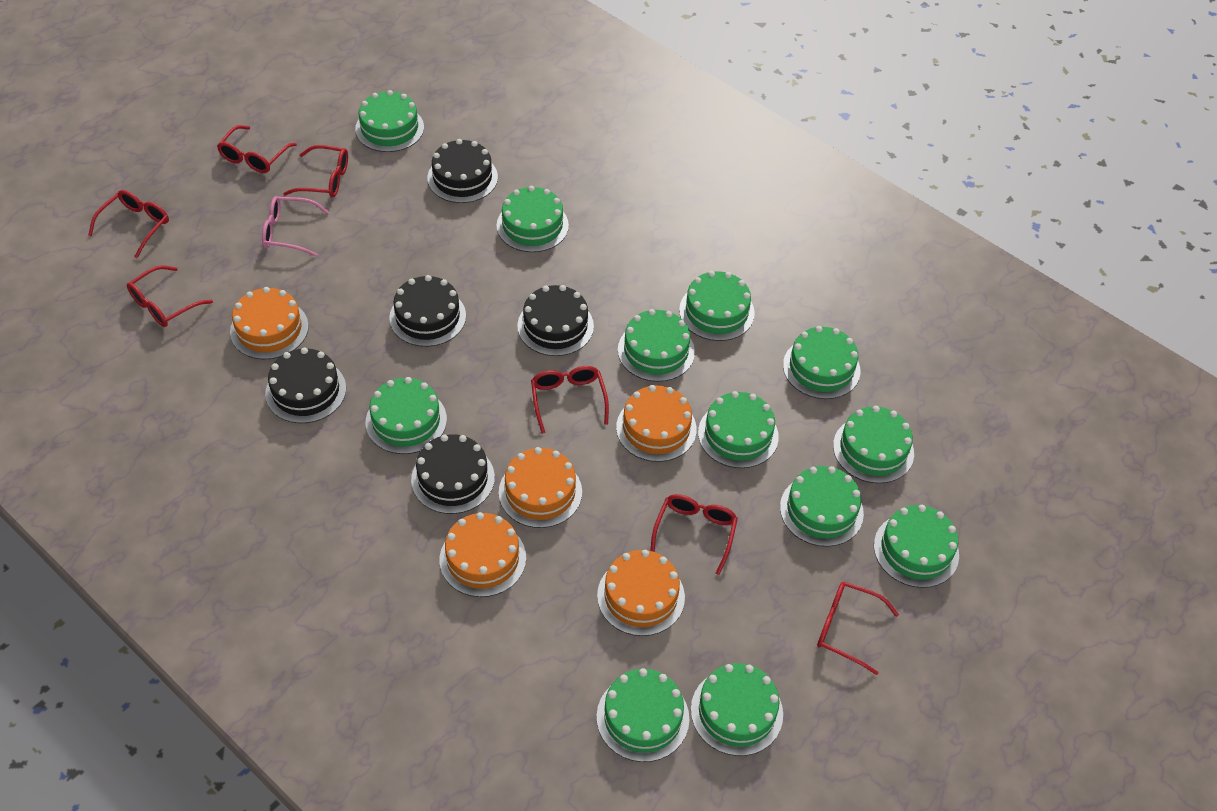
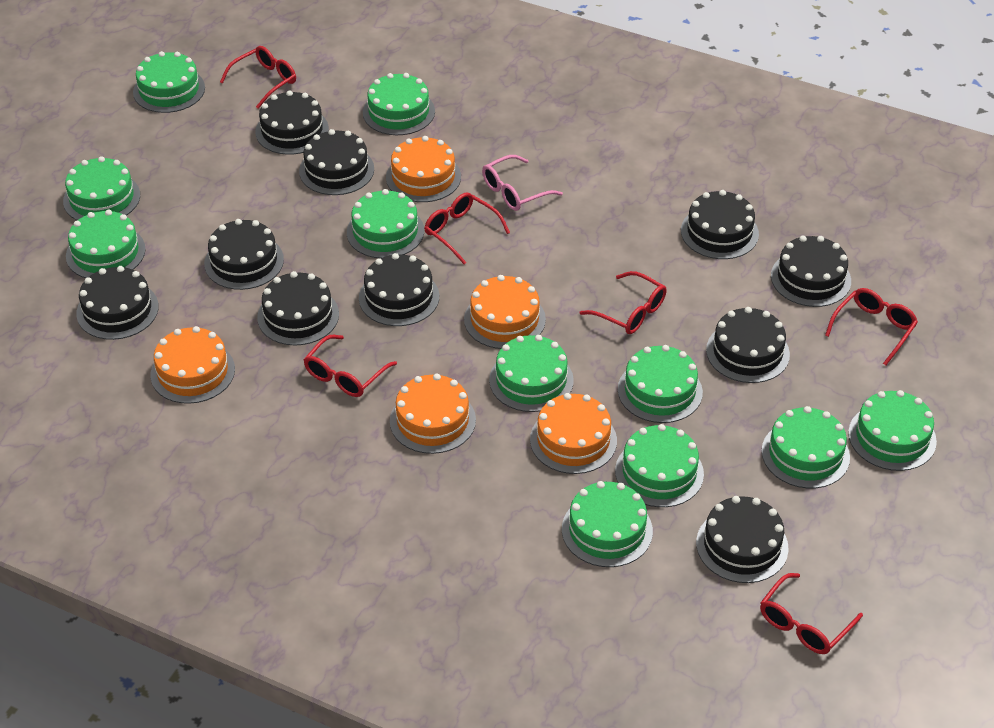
black cake: [265,347,346,423] [389,275,466,347] [411,434,495,514] [427,139,498,203] [517,285,594,356] = 5 -> [76,266,159,340] [204,219,284,290] [255,90,329,155] [257,271,339,346] [299,129,374,195] [359,253,439,326] [681,190,759,259] [696,496,789,583] [706,307,790,383] [771,236,851,307] = 10
green cake: [355,90,424,152] [365,377,447,454] [497,186,569,252] [597,668,689,762] [618,309,695,382] [679,271,755,341] [691,663,783,756] [698,391,779,468] [780,466,864,547] [783,326,860,399] [833,406,914,483] [874,505,959,588] = 12 -> [63,156,140,221] [66,210,146,278] [133,51,205,113] [347,189,424,258] [363,73,435,135] [489,335,574,412] [562,481,653,567] [615,424,704,507] [618,345,703,423] [762,406,850,488] [848,390,937,471] = 11
red glasses: [88,190,169,258] [127,265,213,327] [217,125,297,173] [283,145,348,197] [531,366,609,434] [650,494,738,575] [817,582,899,675] = 7 -> [220,46,296,109] [303,335,397,397] [425,193,510,265] [580,271,667,334] [760,573,863,654] [825,288,918,365] = 6

